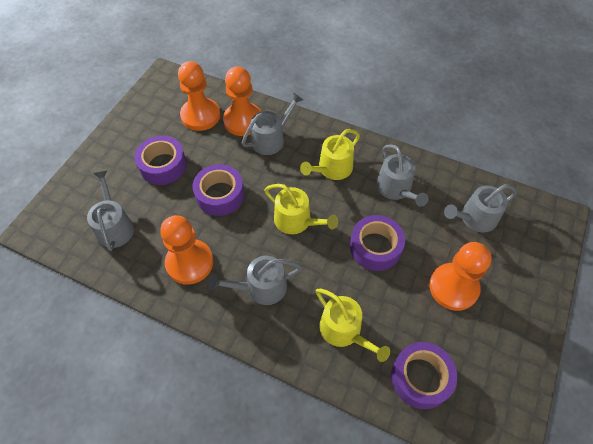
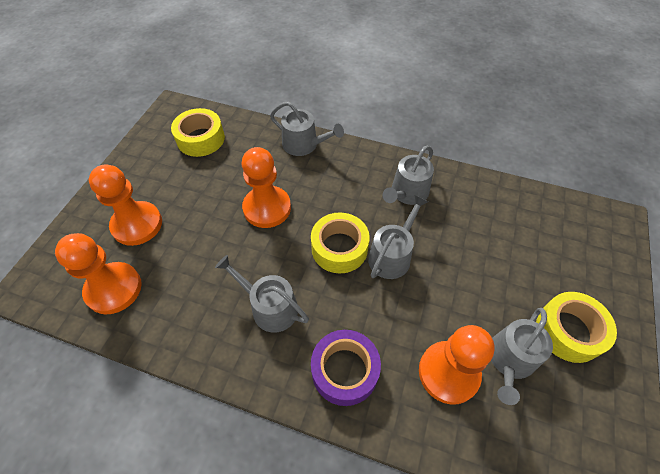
purple tape: [134,136,187,185] [192,164,244,216] [350,215,405,271] [391,342,458,409] = 4 -> [311,330,381,406] = 1
yellow tape: none = 0 -> [171,108,225,157] [311,213,370,274] [536,292,617,363] = 3
yellow watering can: [264,184,338,234] [300,129,360,180] [316,289,390,362] = 3 -> none = 0

